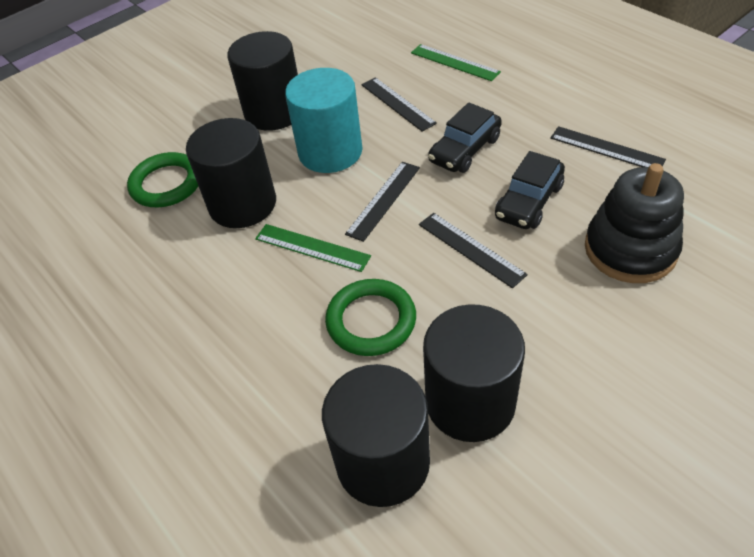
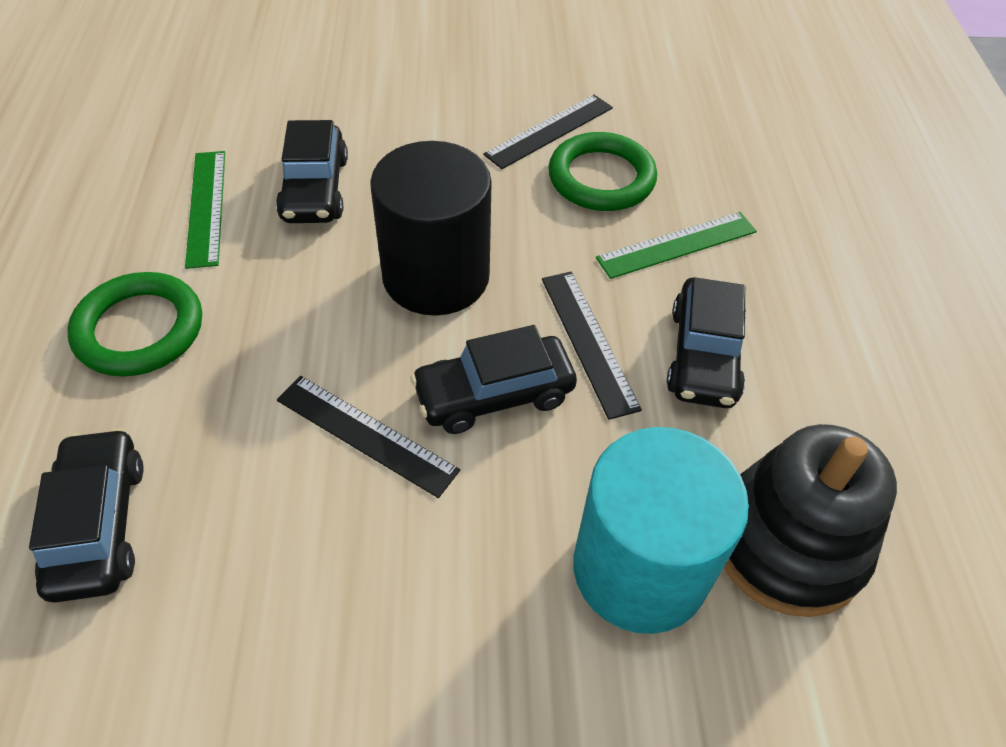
black car: [428,102,502,173] [495,151,565,229] = 2 -> [29,428,144,603] [276,120,348,223] [411,325,577,434] [667,277,746,408] = 4
black cylinder: [186,118,276,228] [227,31,298,131] [322,364,430,507] [423,304,525,442] = 4 -> [370,141,492,316] = 1
black ruler: [345,162,420,242] [361,77,437,132] [419,213,528,288] [550,126,666,167] = 4 -> [277,376,460,498] [483,95,613,169] [542,272,642,420] = 3

